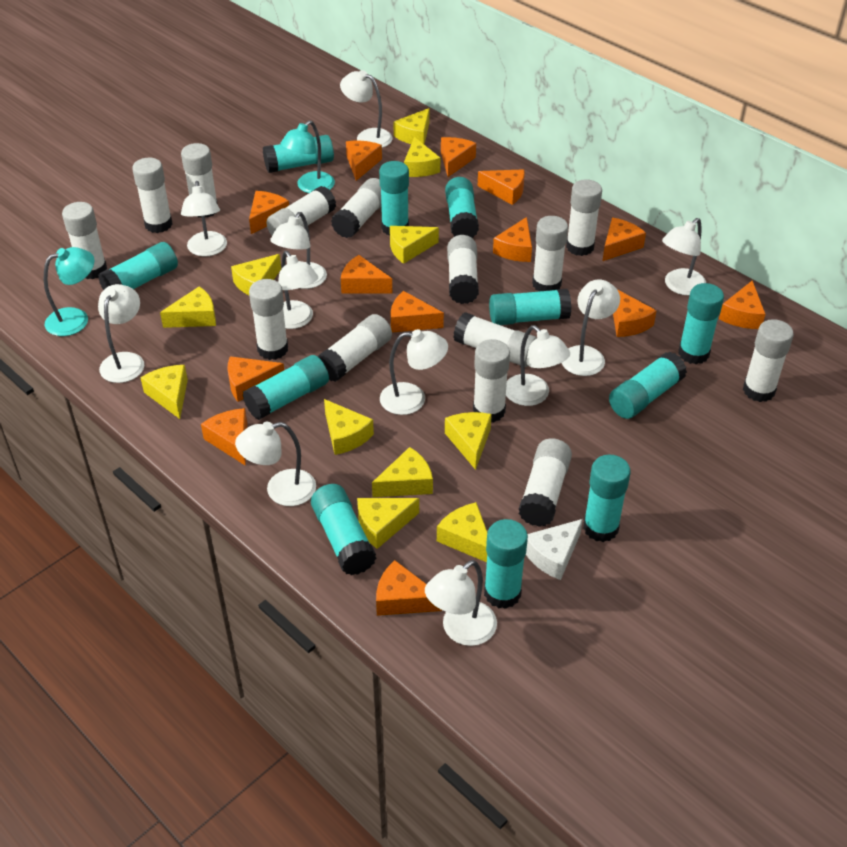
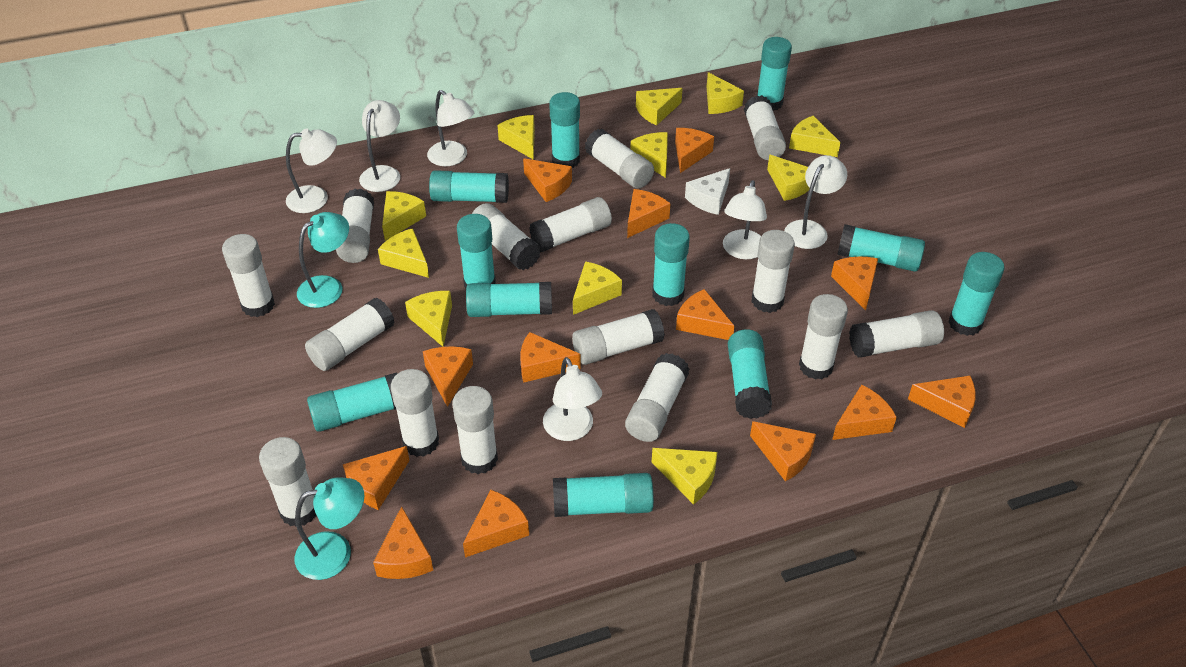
white glue stick: [62,202,107,279] [132,157,172,233] [181,143,218,217] [249,279,288,360] [266,186,336,236] [318,314,392,382] [331,178,381,238] [447,235,479,304] [453,312,537,367] [473,339,510,422] [519,438,572,527] [532,216,568,291] [566,179,602,256] [743,319,794,402] = 14 -> [222,234,275,317] [259,437,316,526] [305,298,395,371] [336,189,374,263] [391,369,439,457] [452,386,498,474] [472,203,541,270] [529,197,612,252] [572,309,665,365] [585,129,654,188] [625,353,690,442] [744,95,786,160] [752,230,795,313] [799,294,848,380] [849,310,944,358] = 15
white lamp: [98,284,144,383] [181,181,227,256] [235,422,316,506] [270,212,327,289] [278,251,318,329] [340,70,393,148] [380,329,448,415] [425,560,497,646] [506,325,570,406] [562,280,620,376] [662,218,706,295] = 11 -> [286,129,337,213] [359,100,400,192] [427,90,474,166] [543,357,602,441] [723,180,767,259] [784,155,847,249] = 6

